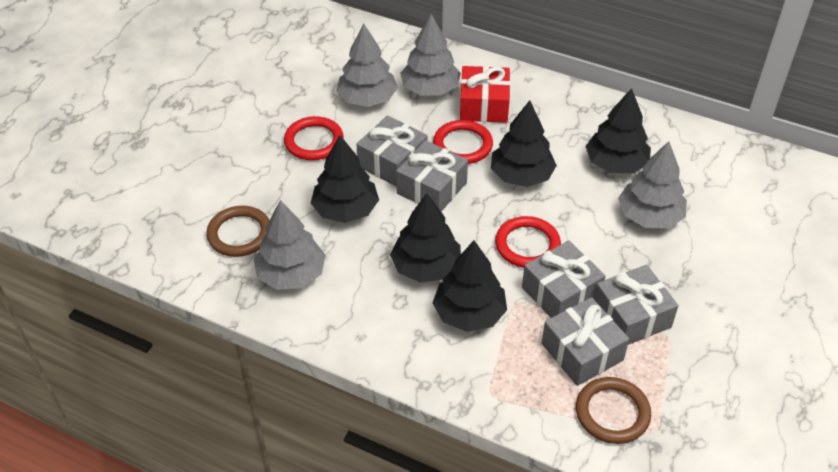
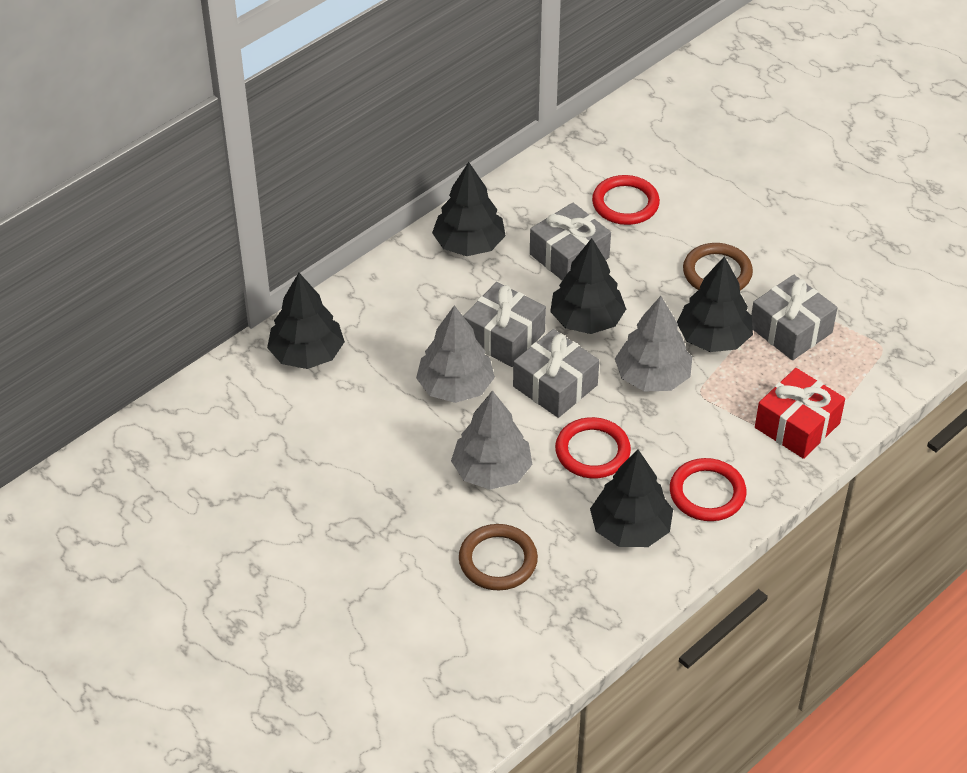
grey gift: [356,115,428,186] [396,140,468,212] [522,240,605,318] [542,297,629,386] [594,265,679,345] = 5 -> [463,282,546,367] [513,329,599,418] [530,203,611,281] [751,275,838,360] = 4
grey tree: [254,200,326,290] [336,24,398,107] [400,14,461,95] [618,141,687,228] = 4 -> [416,305,495,403] [451,390,533,490] [615,296,692,391] = 3

